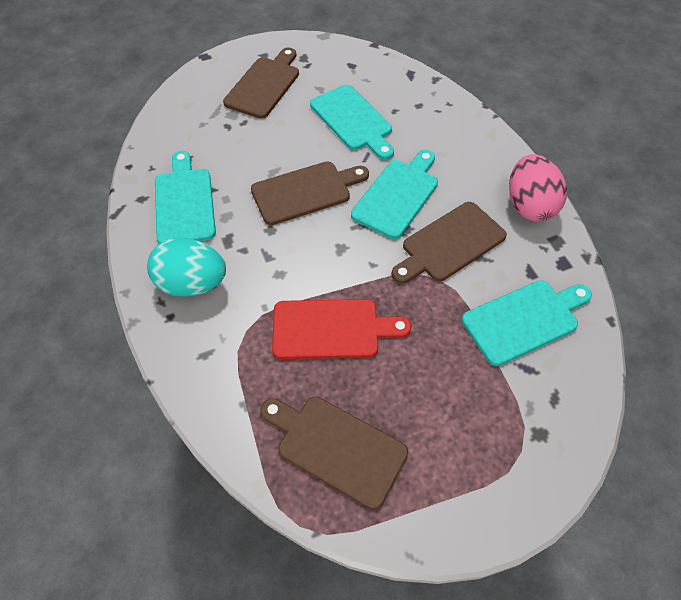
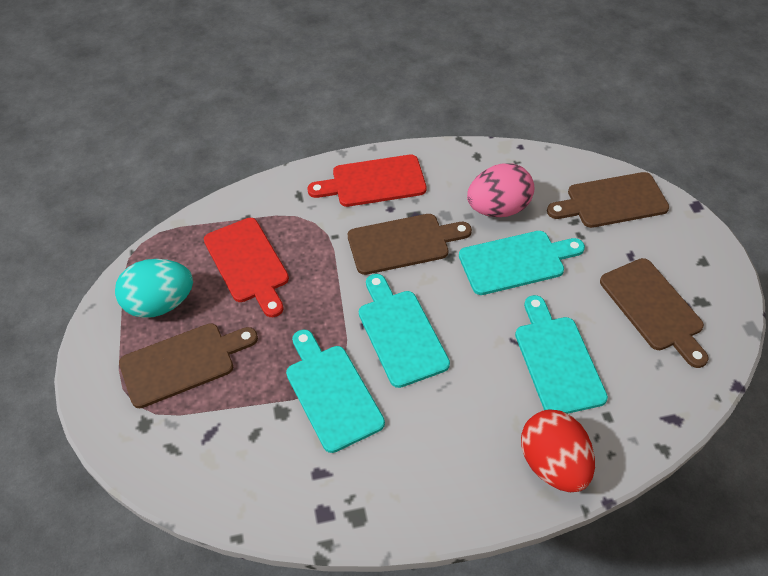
red cutting board: [272,299,411,359] = 1 -> [204,218,289,317] [308,155,427,207] = 2
red egg: none = 0 -> [521,409,595,492] = 1

